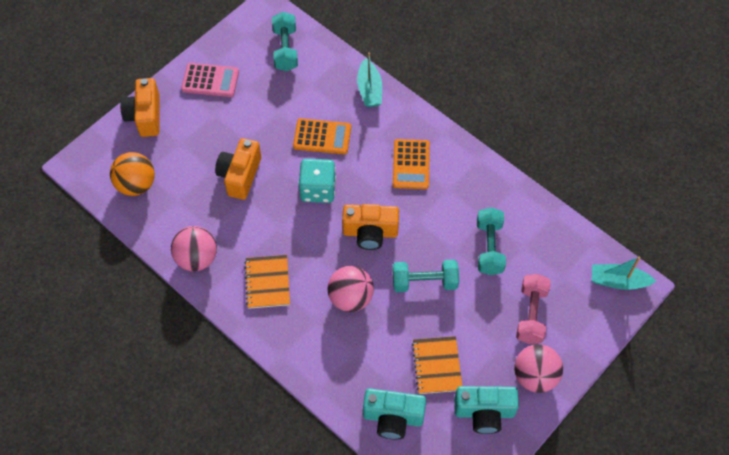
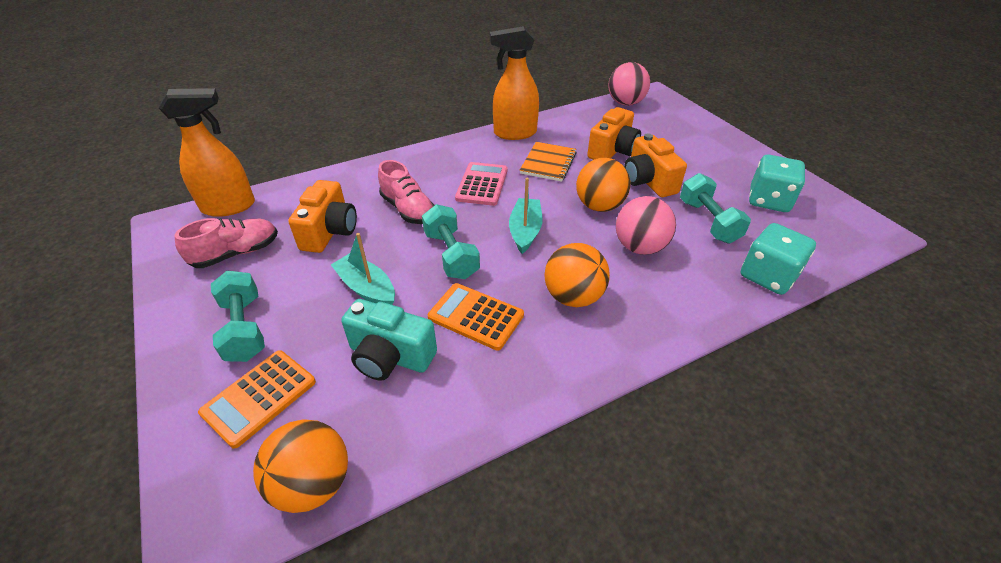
orange ball: [110,152,155,196] = 1 -> [253,419,348,513] [544,243,610,307] [576,158,630,212] = 3
orange notebook: [245,255,290,309] [412,336,462,394] = 2 -> [520,142,577,182] = 1
orange spray bottle: none = 0 -> [159,88,255,217] [490,26,539,140] = 2
pink ball: [171,226,217,271] [327,266,374,312] [514,344,563,393] = 3 -> [608,62,650,106] [616,196,676,255] = 2
pink dumbbell: [516,274,551,344] = 1 -> none = 0
pink shoe: none = 0 -> [175,218,278,268] [378,160,435,224] = 2
turquoise camera: [363,388,426,440] [454,386,519,434] = 2 -> [341,299,437,381] = 1
turquoise dice: [298,159,336,203] = 1 -> [741,223,816,295] [749,155,805,212] = 2

